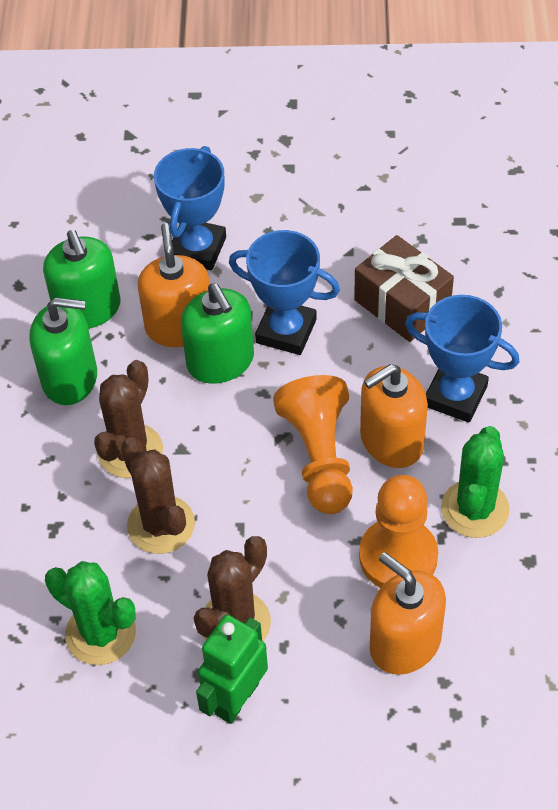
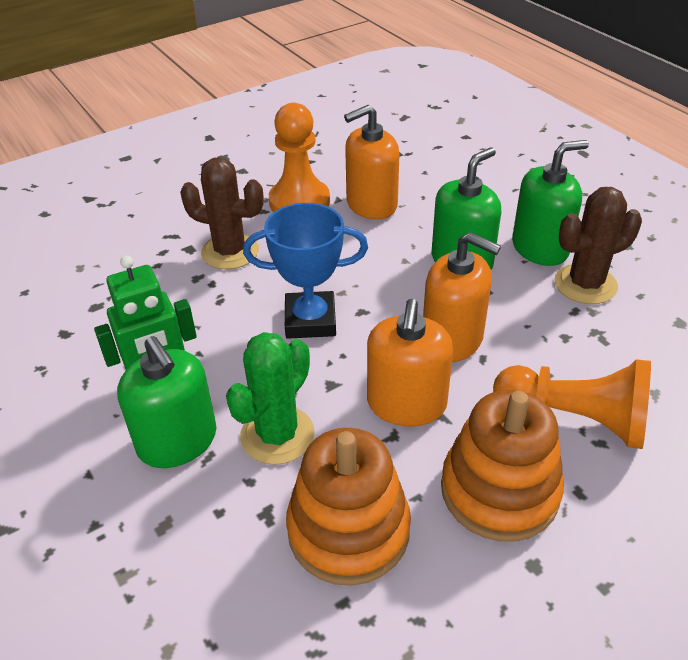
blue trophy: [154,146,226,270] [229,230,340,355] [405,295,520,423] = 3 -> [243,203,368,339] = 1
brown cactus: [94,360,163,478] [121,437,195,554] [194,536,271,641] = 3 -> [180,157,264,270] [554,187,642,304] = 2
brown gift: [354,235,454,342] = 1 -> none = 0
green cactus: [45,561,136,665] [441,426,510,538] = 2 -> [226,332,315,465] = 1
orange stacking toy: none = 0 -> [286,428,411,586] [441,390,564,542] = 2

